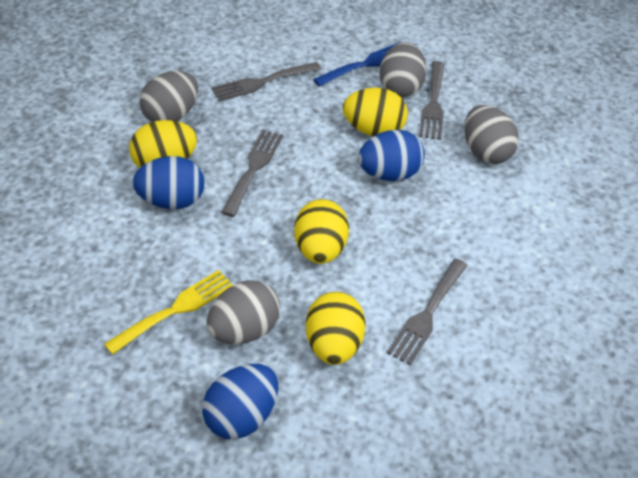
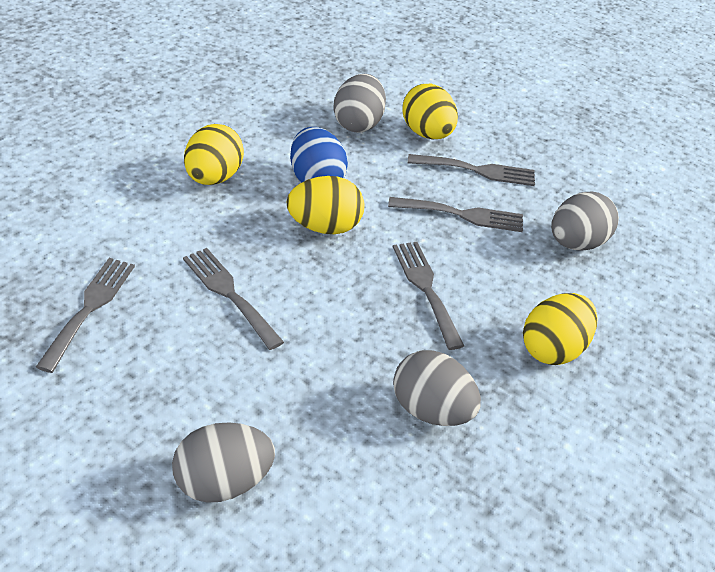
blue egg: [132,156,205,209] [202,364,278,439] [358,130,425,181] = 3 -> [290,127,348,183] = 1
blue fork: [313,42,401,87] = 1 -> none = 0
grey fork: [212,62,321,101] [221,130,283,217] [387,259,468,365] [419,61,444,140] = 4 -> [36,258,135,373] [183,248,284,350] [388,197,523,232] [393,242,464,350] [408,154,535,186] = 5
yellow fork: [104,270,233,355] = 1 -> none = 0

